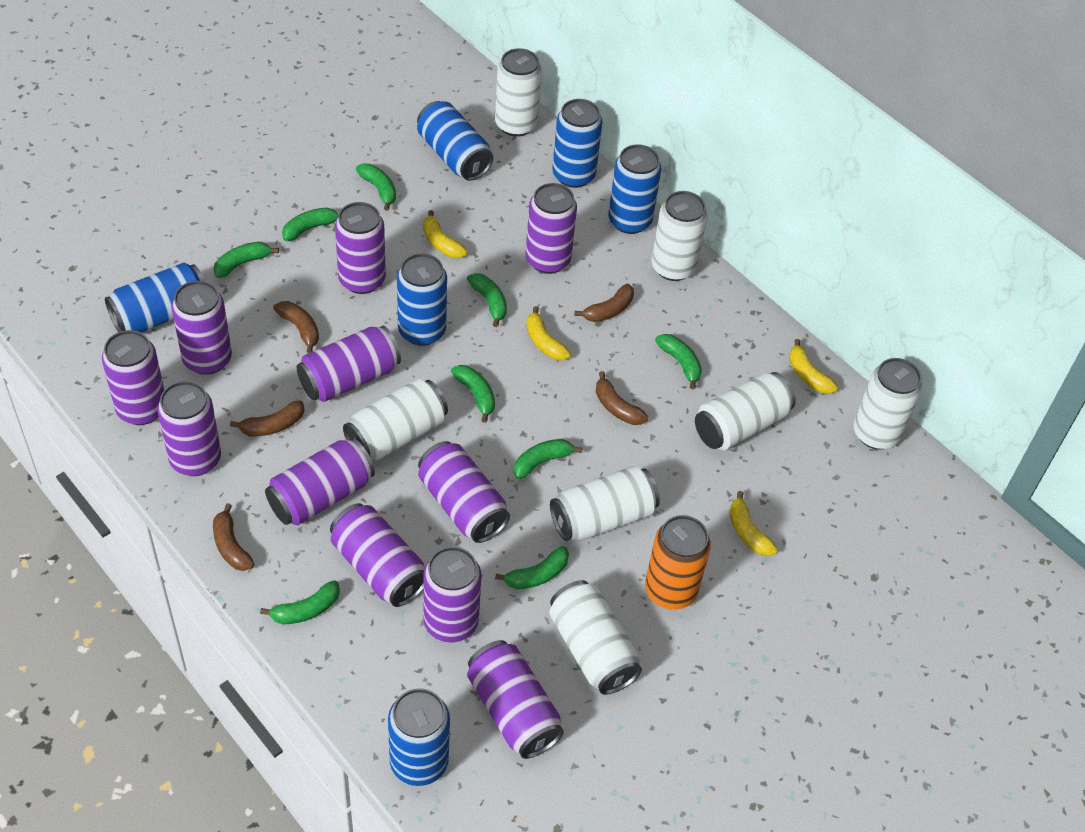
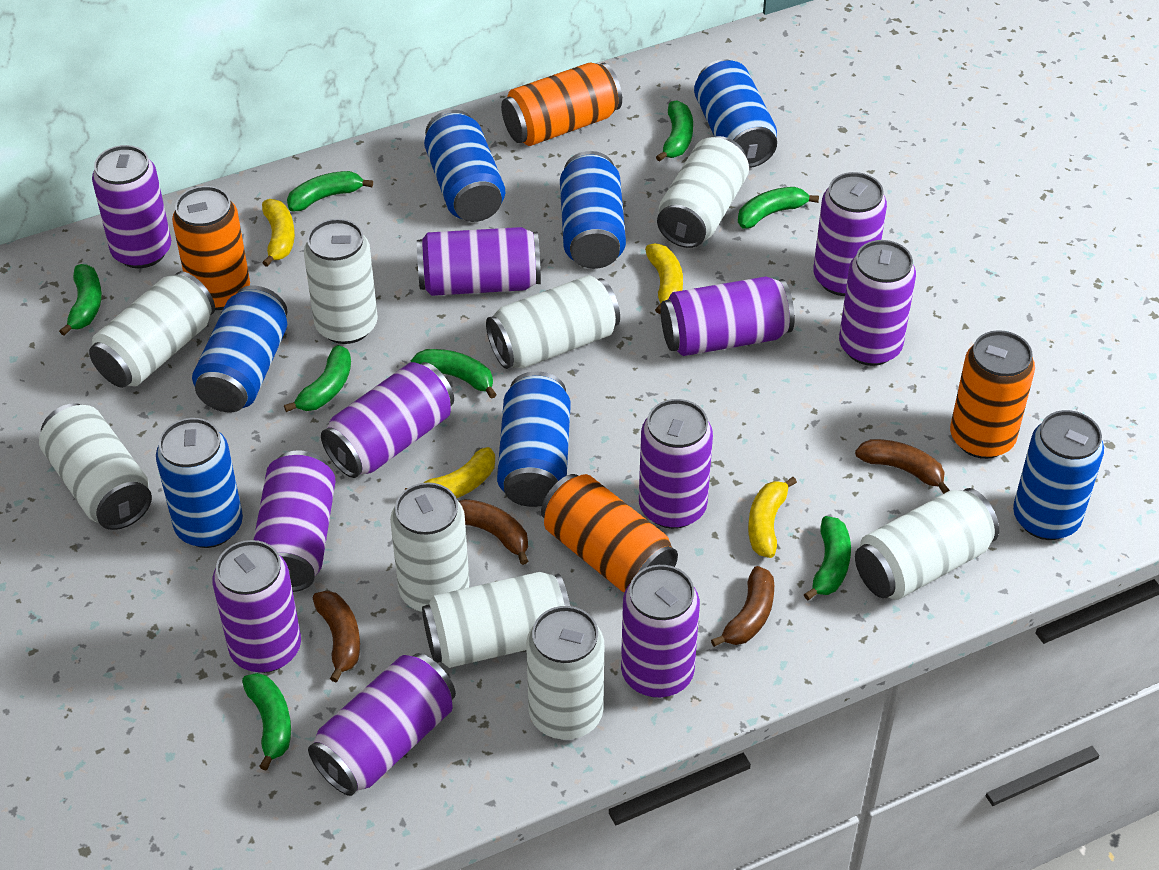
blue can: [105,263,205,333] [388,688,450,786] [397,253,447,346] [417,101,493,181] [552,99,602,188] [608,144,661,234] = 6 -> [156,418,243,548] [192,286,288,412] [424,110,505,222] [497,371,571,507] [560,151,626,269] [694,59,777,168] [1013,410,1104,540] = 7
brown banana: [213,503,254,571] [230,400,304,436] [273,301,319,353] [574,284,634,322] [596,371,648,425] = 5 -> [313,591,360,682] [459,499,528,565] [711,566,774,647] [855,439,950,494] = 4
green banana: [213,242,279,278] [260,580,340,625] [282,208,339,241] [356,164,396,211] [451,365,495,423] [467,273,507,327] [495,546,569,589] [513,439,582,479] [655,334,702,389] = 9 -> [59,264,102,336] [242,673,291,771] [284,345,351,412] [287,171,373,211] [411,349,497,399] [656,101,693,162] [738,187,819,229] [804,516,851,600] = 8
orange can: [645,515,711,610] = 1 -> [172,186,250,310] [501,62,622,146] [541,474,678,592] [950,330,1035,459] = 4
white can: [343,379,448,460] [495,48,542,137] [549,580,642,695] [550,466,660,541] [652,191,707,281] [695,372,796,450] [853,358,922,450] = 7 -> [39,403,152,530] [89,271,215,388] [304,219,378,344] [390,483,470,612] [422,572,570,668] [486,275,620,369] [526,606,604,740] [657,136,749,248] [855,488,999,600] = 9

